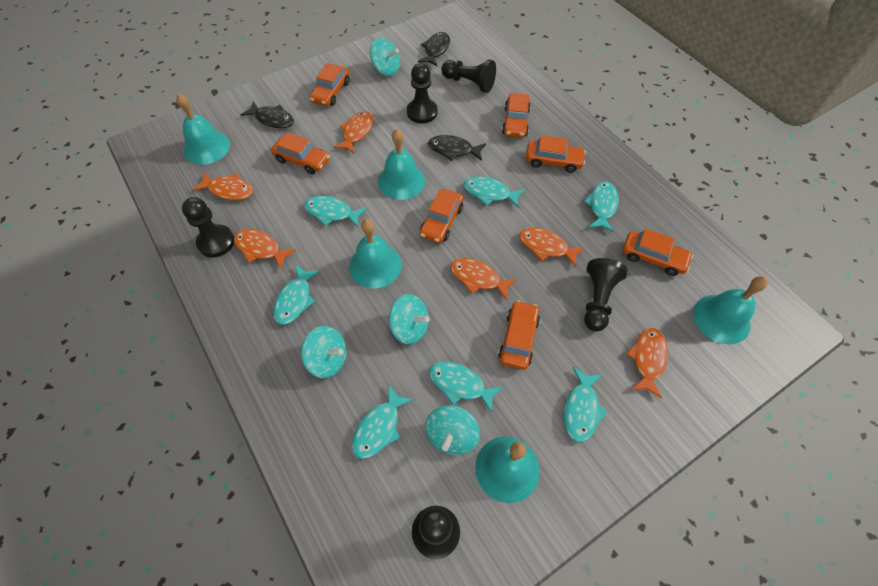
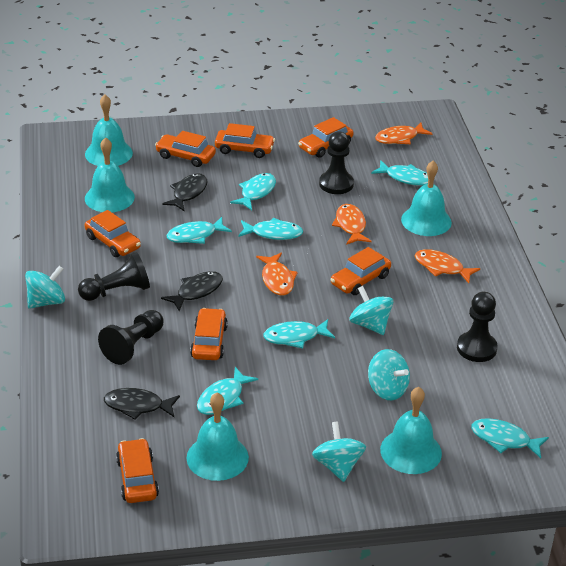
black pawn: [182,197,234,257] [407,63,438,123] [412,506,460,559] [441,60,496,93] [584,258,628,332] = 5 -> [78,252,150,301] [98,310,164,365] [319,131,354,194] [457,292,498,362] = 4
orange fish: [192,172,253,200] [234,229,296,269] [334,111,373,153] [451,258,517,301] [519,228,584,267] [626,328,668,398] = 6 -> [256,253,298,296] [332,204,372,245] [375,122,432,144] [415,249,480,283] = 4

